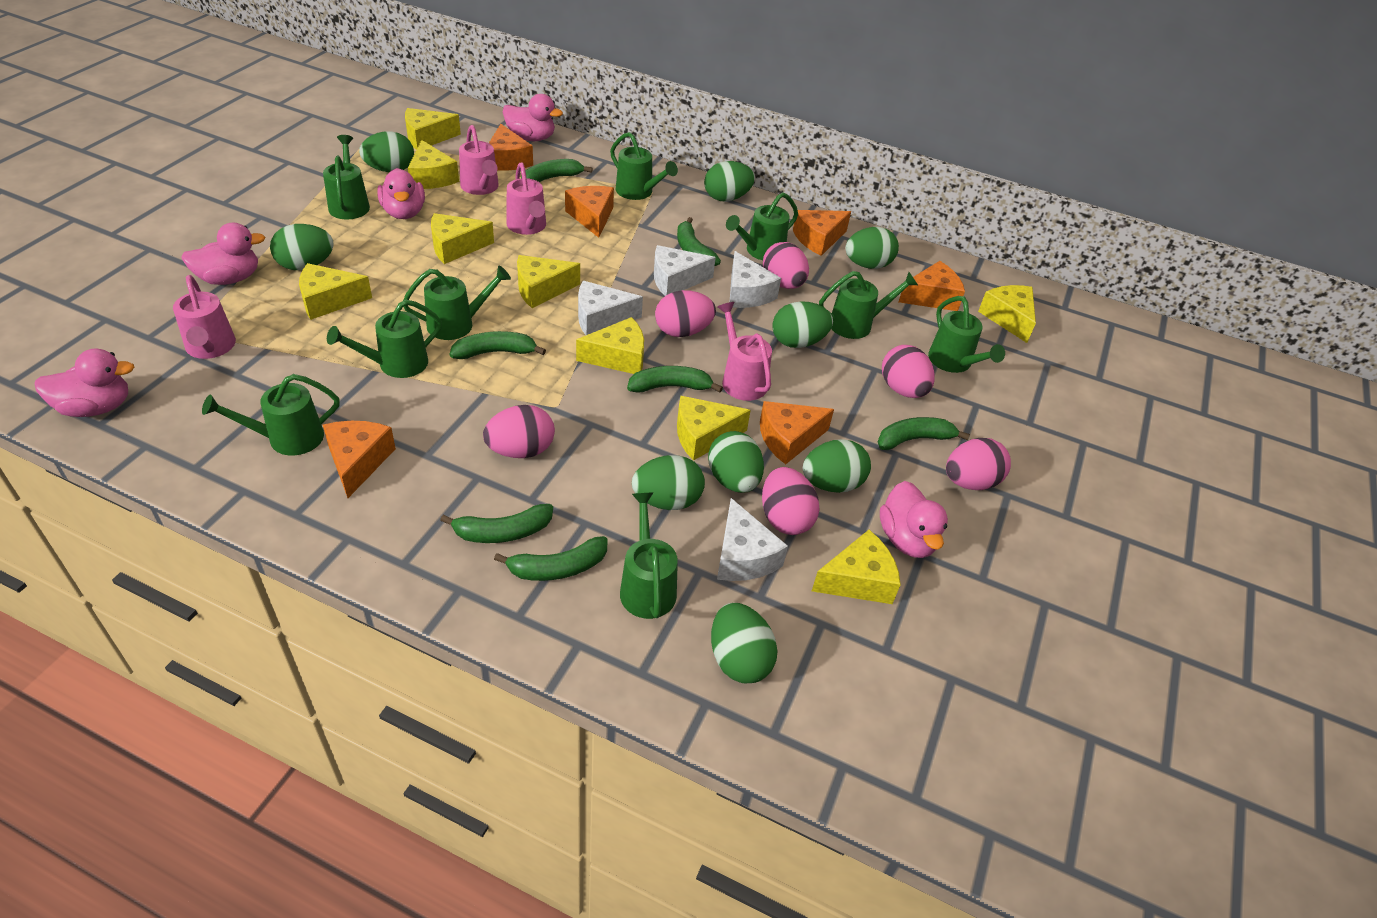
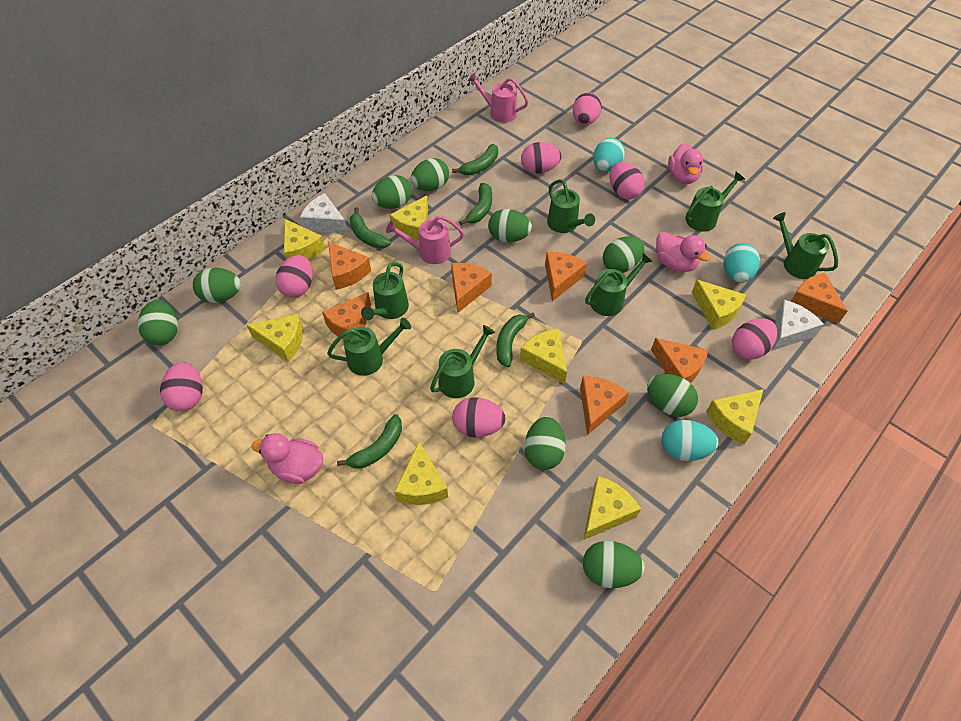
green banana: [440,504,553,543] [450,331,546,359] [494,536,608,581] [521,159,593,182] [627,366,723,393] [677,217,721,266] [878,417,970,450] = 7 -> [337,414,402,469] [349,207,391,249] [452,144,498,175] [459,183,492,225] [496,313,535,367] = 5
green watering can: [202,374,340,456] [323,135,370,220] [327,300,442,378] [403,266,511,340] [610,132,678,200] [620,492,678,619] [726,192,798,260] [819,271,918,339] [928,296,1005,373] = 9 -> [327,318,411,376] [361,262,409,320] [430,325,495,398] [547,179,595,233] [585,253,653,316] [686,172,745,232] [773,212,838,279] = 7
orange cheese: [323,421,396,498] [489,124,533,171] [565,186,614,238] [760,401,834,464] [793,210,851,256] [899,261,965,311] = 6 -> [322,292,371,340] [328,242,371,290] [451,263,492,313] [545,252,587,302] [580,376,629,435] [651,338,708,383] [791,273,848,324] = 7
pink duck: [35,349,134,417] [181,223,265,285] [377,168,425,219] [503,94,563,141] [880,481,948,558] = 5 -> [251,433,324,484] [656,232,711,272] [668,143,703,184] = 3
pink egg: [483,405,555,458] [655,290,716,337] [762,467,820,535] [763,242,809,289] [882,345,935,398] [946,438,1011,490] = 6 -> [160,362,203,412] [275,255,313,298] [452,397,506,438] [521,142,561,174] [573,92,602,125] [610,162,644,199] [732,318,778,360] = 7
pink watering can: [173,275,236,359] [459,125,499,195] [507,162,546,235] [717,302,772,401] = 4 -> [386,215,464,264] [468,73,528,123] = 2
turquoise egg: none = 0 -> [593,138,625,172] [661,420,718,461] [724,243,760,283] = 3
white cheese: [578,281,643,335] [654,245,716,296] [717,498,788,581] [730,251,781,308] = 4 -> [300,193,348,234] [772,300,824,351] = 2
yellow cheese: [299,263,372,320] [405,108,461,150] [408,140,459,189] [431,213,494,264] [517,255,580,308] [576,317,644,374] [677,396,751,461] [812,530,901,604] [978,285,1036,343] = 9 -> [247,314,303,362] [284,219,325,260] [389,196,428,241] [394,442,448,505] [520,329,567,384] [583,476,641,540] [691,280,746,330] [706,389,763,444] = 8

